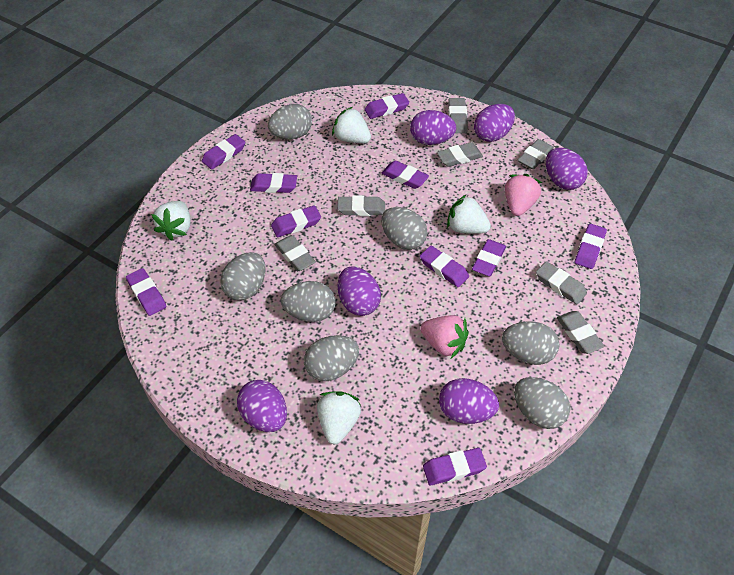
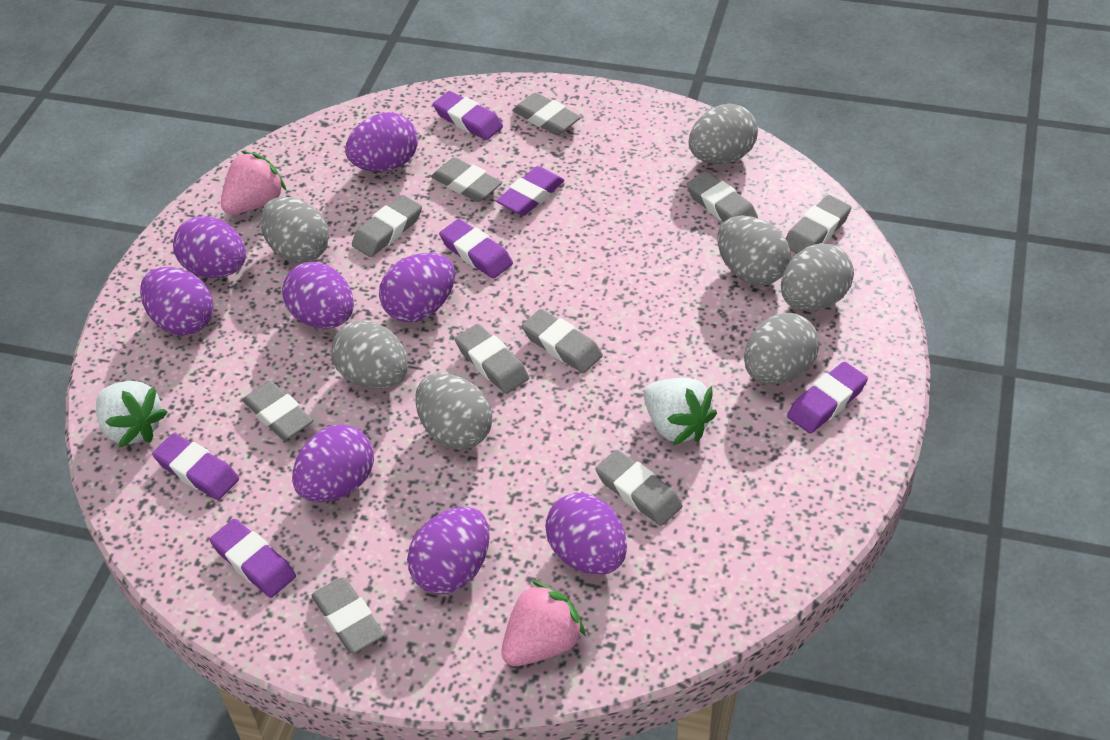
grey eraser: [275,235,316,271] [338,195,385,216] [437,142,483,167] [448,98,468,133] [518,139,554,169] [536,261,587,304] [557,311,604,354] = 7 -> [242,381,313,440] [311,578,384,654] [352,195,422,257] [431,157,502,202] [455,324,529,394] [512,92,581,135] [522,309,603,373] [595,450,683,526] [686,172,758,221] [785,195,851,254] = 10
purple egg: [237,380,287,432] [338,266,381,316] [410,110,456,145] [439,378,499,424] [474,104,515,142] [546,148,588,190] = 6 -> [140,267,214,335] [173,216,246,278] [282,262,354,329] [292,424,374,502] [345,112,418,172] [379,253,455,322] [407,507,490,594] [545,493,627,575] = 8
purple eraser: [126,268,167,316] [202,134,245,170] [250,173,297,193] [271,205,321,237] [365,93,409,119] [382,161,429,189] [420,246,469,287] [423,448,487,485] [472,239,506,276] [575,224,607,269] = 10 -> [152,433,239,500] [210,519,296,598] [433,91,503,140] [439,219,513,279] [496,166,565,216] [787,362,868,433] = 6
white strawberry: [151,201,191,241] [317,391,361,444] [332,107,371,143] [447,194,491,234] = 4 -> [96,380,168,448] [644,378,717,445] = 2

